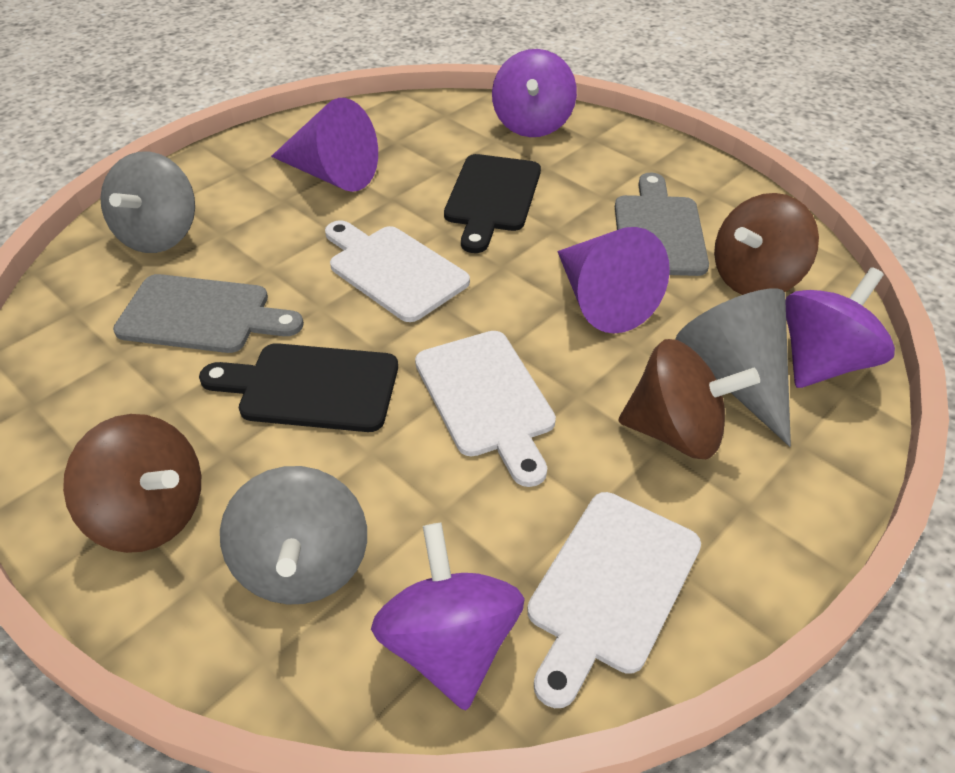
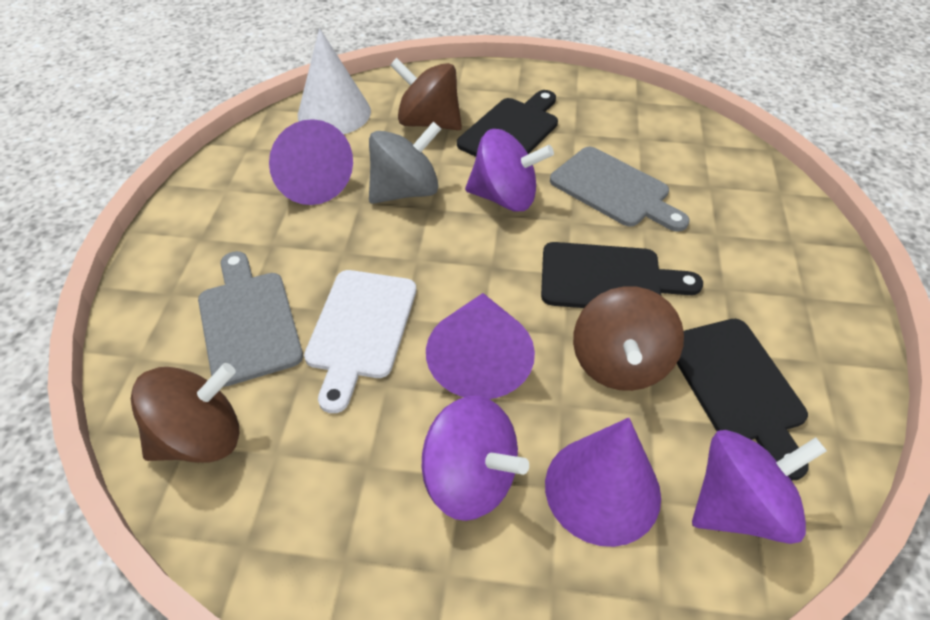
black cutting board: [199,343,398,432] [444,154,541,253] = 2 -> [457,90,558,157] [541,242,703,308] [677,319,809,481] = 3
grey cone: [675,288,791,447] = 1 -> none = 0
grey spinning top: [100,152,195,253] [220,466,367,605] = 2 -> [369,122,441,204] = 1
purple cone: [271,98,378,192] [557,227,670,333] = 2 -> [269,119,353,205] [426,293,535,399] [545,418,661,547] = 3
white cone: none = 0 -> [298,28,371,134] = 1
white cutting board: [325,220,470,322] [415,331,556,487] [527,492,701,708] = 3 -> [304,270,416,413] = 1

